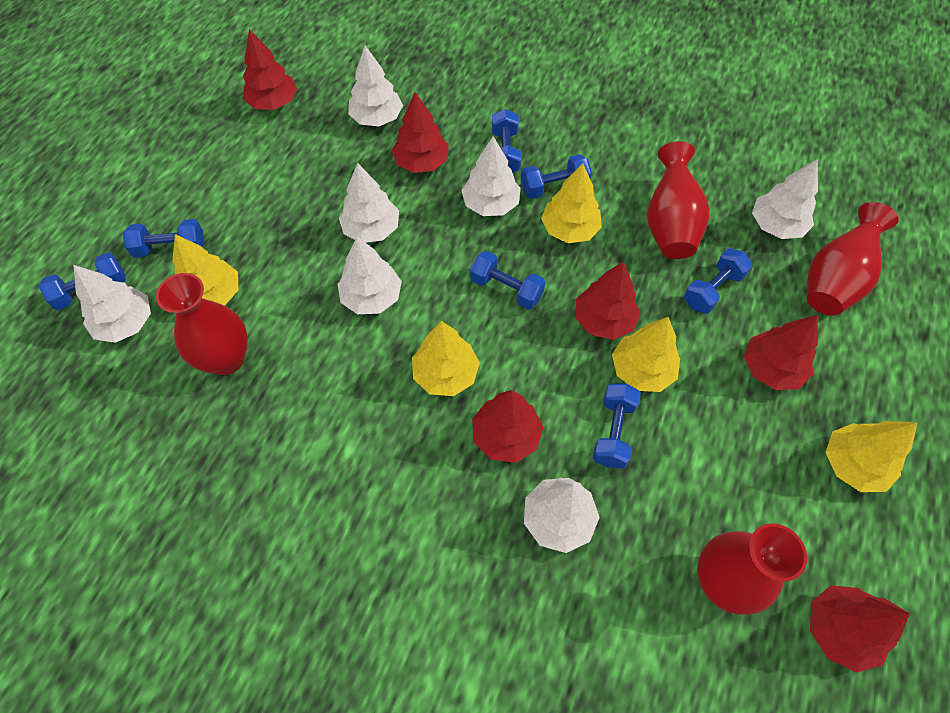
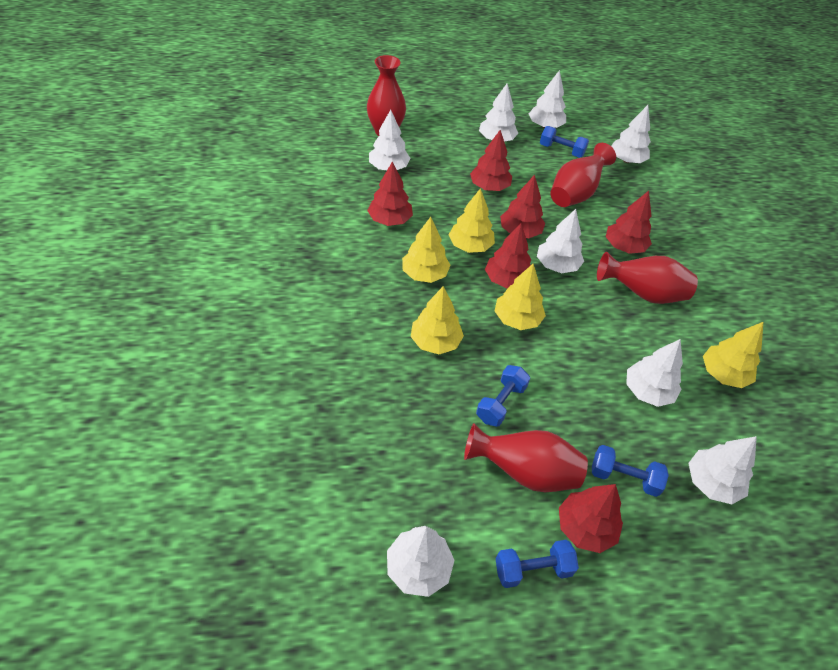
blue dumbbell: [39,252,126,310] [123,219,204,258] [470,251,545,309] [492,109,521,173] [521,154,592,199] [593,383,641,468] [684,248,753,314] = 7 -> [476,365,530,427] [496,540,579,588] [540,126,589,158] [592,445,669,497] = 4
white tree: [73,265,151,343] [338,237,402,314] [339,163,399,243] [348,46,403,126] [461,136,521,216] [524,478,600,553] [752,159,818,239] = 7 -> [369,110,411,170] [387,526,455,597] [479,84,518,141] [529,70,566,128] [537,209,584,273] [611,105,651,163] [626,339,683,407] [688,436,757,504] = 8

